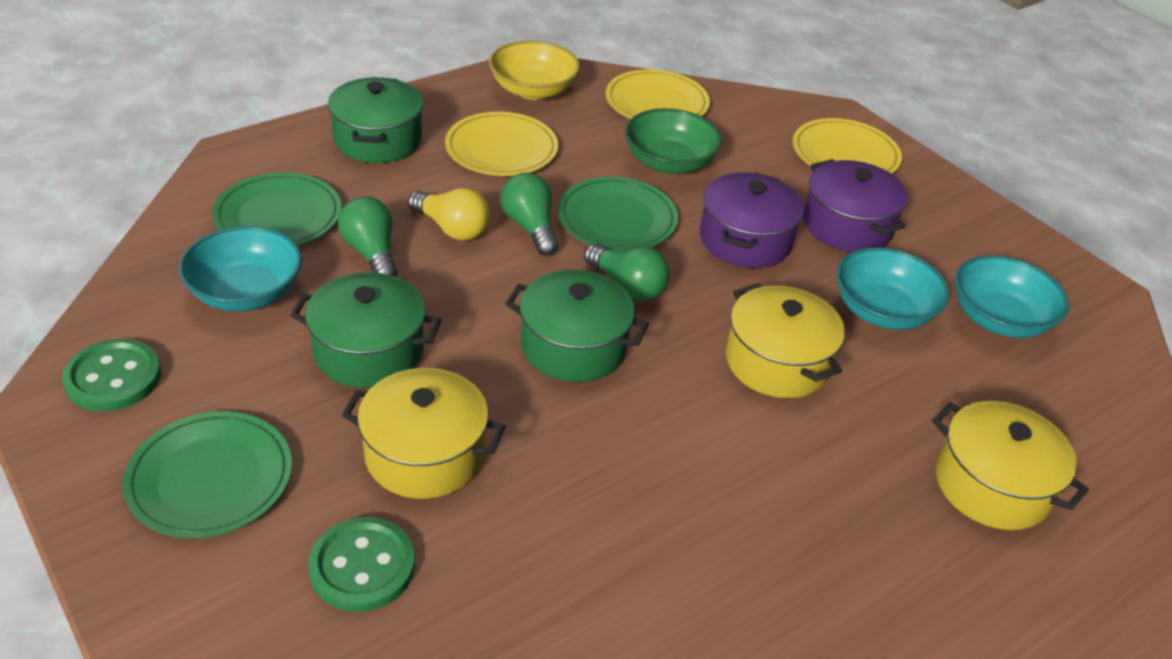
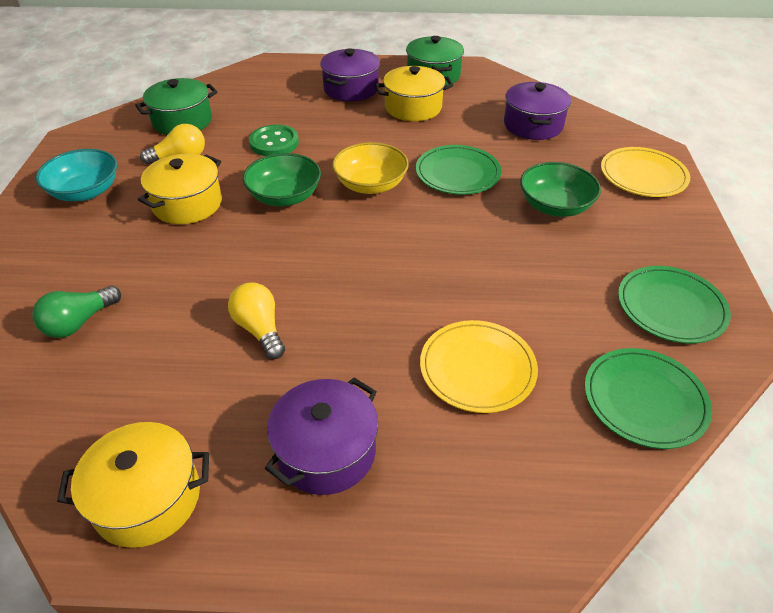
green bowl: [625,108,722,174] = 1 -> [243,153,321,206] [520,162,601,217] = 2
green button: [62,339,161,411] [308,517,415,612] = 2 -> [249,125,299,156] = 1
green light bulb: [338,196,397,277] [501,173,558,256] [584,243,670,301] = 3 -> [32,286,121,338] = 1
green pot: [290,272,441,388] [328,77,423,163] [505,269,649,382] = 3 -> [135,78,217,135] [406,36,464,86] = 2
purple pot: [700,172,804,268] [803,159,908,252] = 2 -> [265,378,378,495] [320,48,380,102] [504,82,571,140] = 3
turquoise bowl: [179,226,302,311] [836,247,949,330] [955,255,1069,338] = 3 -> [36,149,117,201] = 1
yellow light bulb: [408,188,490,241] = 1 -> [140,124,205,164] [228,283,285,359] = 2
yellow plate: [445,112,558,176] [606,69,710,119] [793,118,902,174] = 3 -> [420,320,538,413] [601,147,690,197] = 2

